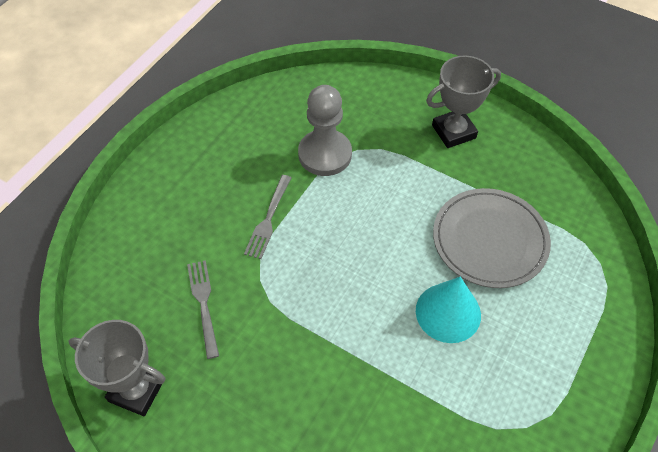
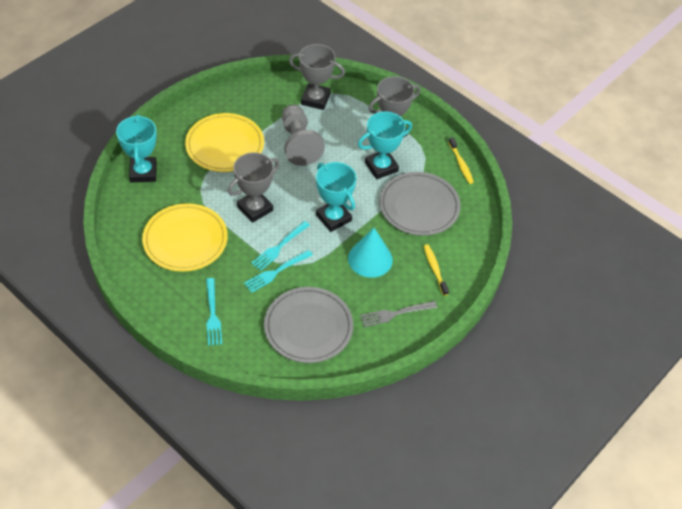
grey fork: [187,260,219,359] [244,175,291,259] = 2 -> [360,301,437,327] = 1
grey plate: [433,188,551,288] = 1 -> [264,287,353,363] [379,172,461,236] = 2
grey trophy: [69,320,166,416] [426,55,501,148] = 2 -> [228,152,280,223] [289,44,345,110] [369,76,420,137] = 3
turquoise fork: none = 0 -> [206,278,222,346] [244,250,313,293] [251,221,310,271] = 3
turquoise trophy: none = 0 -> [116,114,157,182] [316,162,357,232] [358,111,412,179] = 3
yellow plate: none = 0 -> [142,203,228,272] [185,113,264,172] = 2
yellow toothbrush: none = 0 -> [424,244,449,296] [448,137,474,184] = 2

